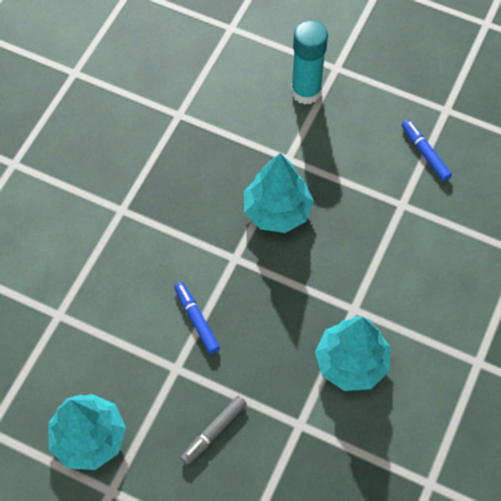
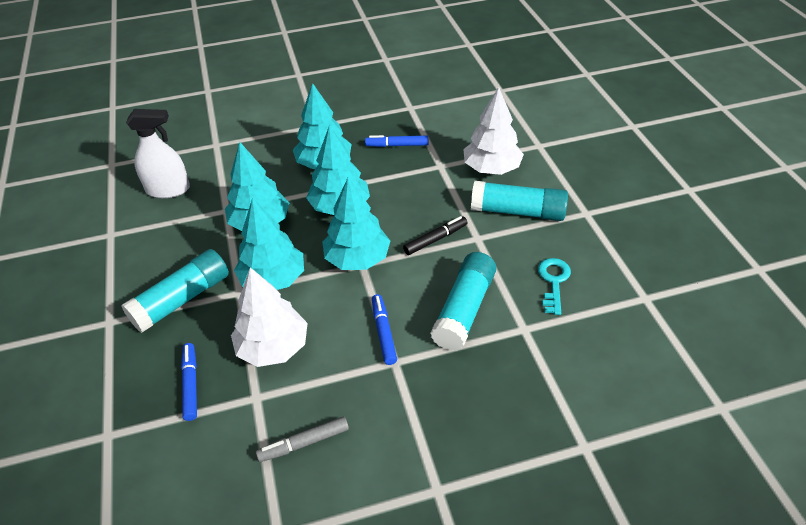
black marker: none = 0 -> [403,216,467,255] = 1
blue marker: [174,282,220,354] [402,120,452,181] = 2 -> [181,343,197,421] [365,135,428,147] [372,294,397,365] = 3
turquoise glue stick: [291,20,328,104] = 1 -> [122,249,229,333] [430,252,496,351] [471,181,568,221] = 3
turquoise key: none = 0 -> [538,258,571,315] = 1
turquoise tree: [48,394,126,470] [244,153,314,233] [315,316,390,391] = 3 -> [225,142,289,231] [234,198,304,290] [293,83,352,169] [306,125,370,215] [322,177,390,270] = 5
white spray bottle: none = 0 -> [126,109,190,198] = 1
white tree: none = 0 -> [231,267,308,367] [463,87,524,175] = 2

